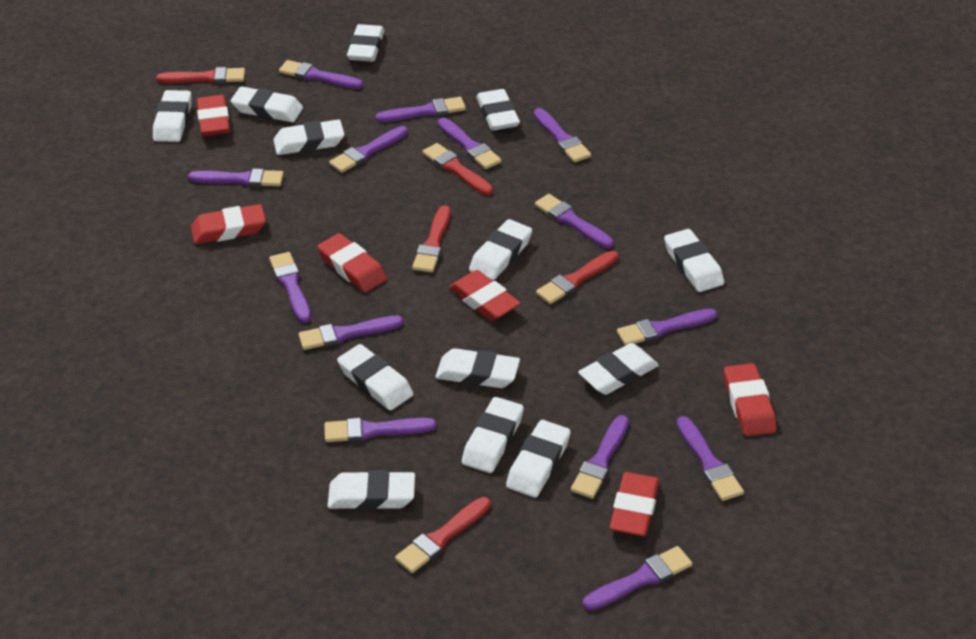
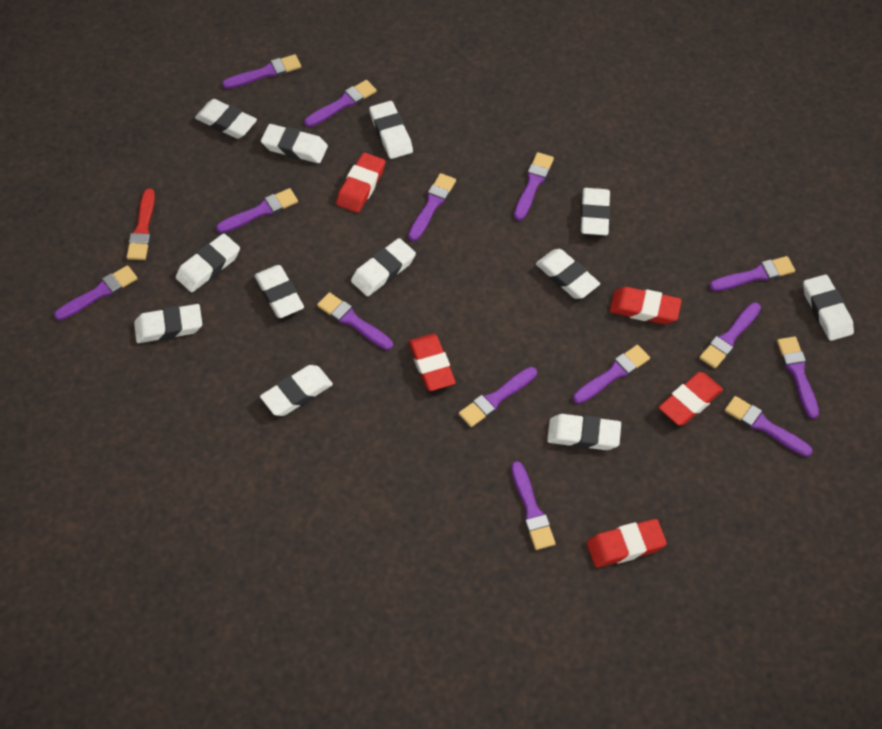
red brush: [156,67,245,83] [395,497,491,573] [412,205,451,273] [422,143,493,195] [536,251,619,304] = 5 -> [127,189,155,260] = 1
red eraser: [191,204,266,244] [197,95,230,136] [317,233,387,292] [449,270,521,321] [609,472,660,536] [724,363,777,436] = 6 -> [336,153,385,213] [409,334,455,391] [587,519,667,568] [610,287,682,324] [659,372,723,426] = 5
white eraser: [153,90,191,142] [231,86,303,122] [273,120,345,155] [328,470,415,510] [337,344,413,410] [347,24,385,62] [435,348,520,388] [462,397,524,473] [469,219,532,280] [476,89,520,131] [506,420,571,498] [578,343,659,395] [664,229,724,292] = 13 -> [134,304,202,343] [176,234,240,292] [195,99,257,139] [254,265,304,318] [260,365,333,416] [261,124,328,163] [351,238,416,296] [369,101,413,159] [536,249,600,299] [547,414,621,450] [581,188,610,236] [803,275,854,341] = 12

